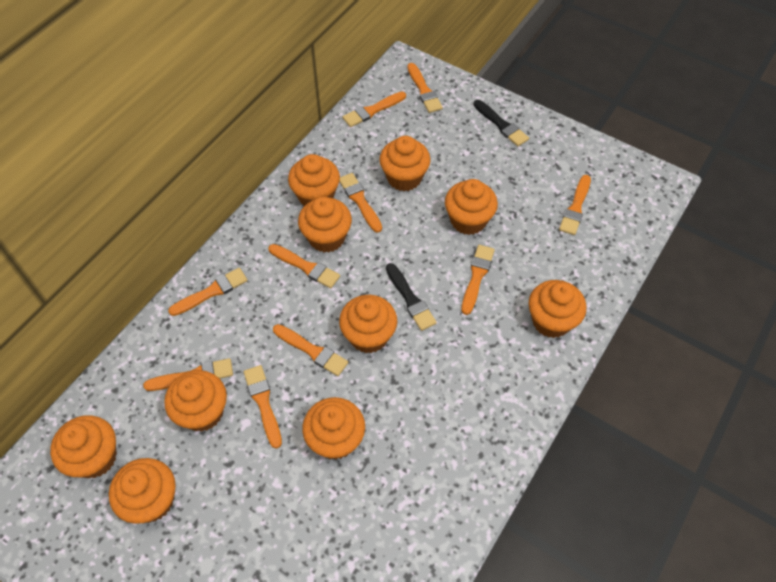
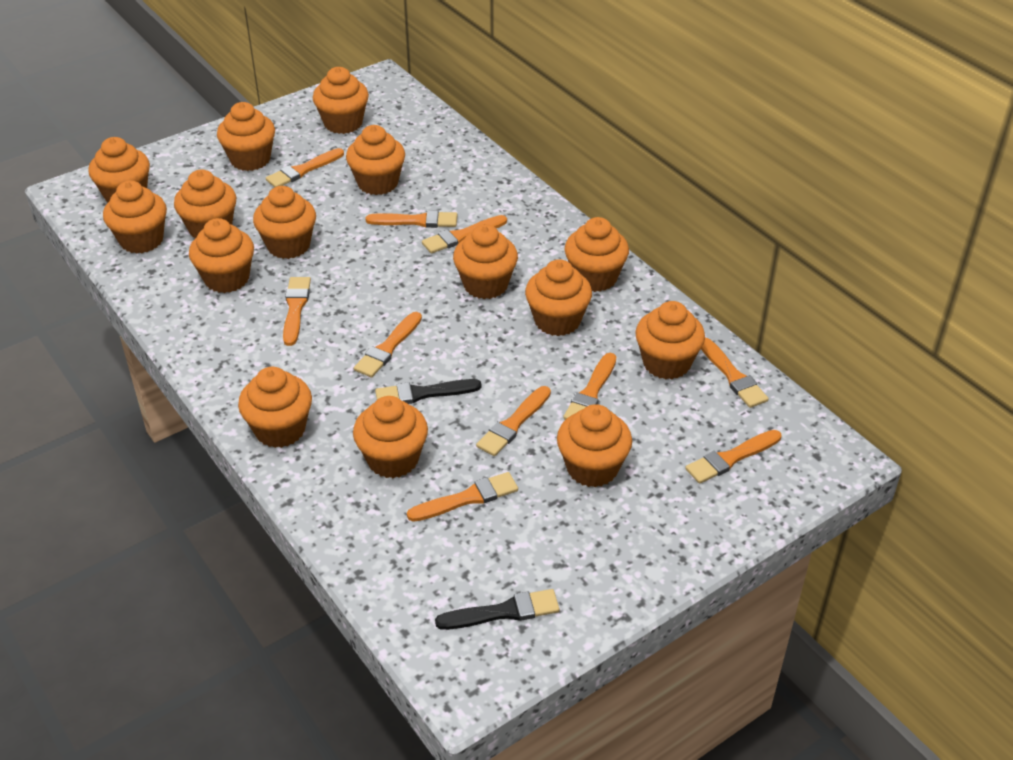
orange cupcake: [50,415,117,478] [109,458,176,524] [164,370,227,432] [288,154,340,206] [298,197,352,253] [302,397,365,460] [339,295,397,353] [380,136,431,191] [445,179,498,235] [529,280,586,338] = 10 -> [88,137,150,203] [103,181,167,254] [174,169,236,238] [189,218,254,293] [217,102,275,171] [238,367,312,448] [253,186,316,259] [313,67,369,134] [346,125,405,195] [353,396,428,478] [453,224,518,299] [525,259,592,336] [557,404,632,487] [565,217,629,292] [635,301,705,379] = 15

